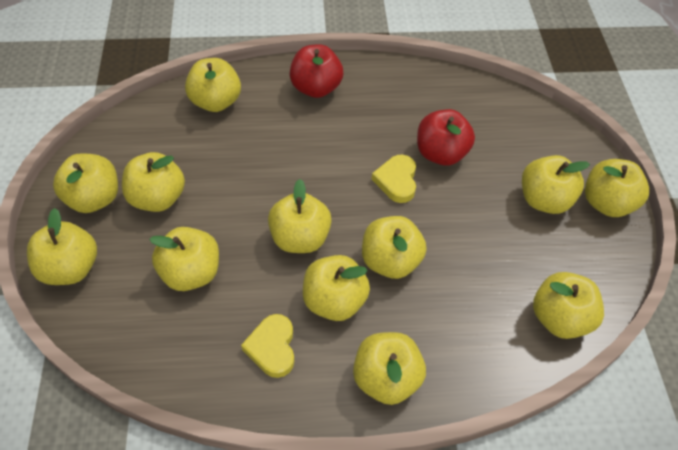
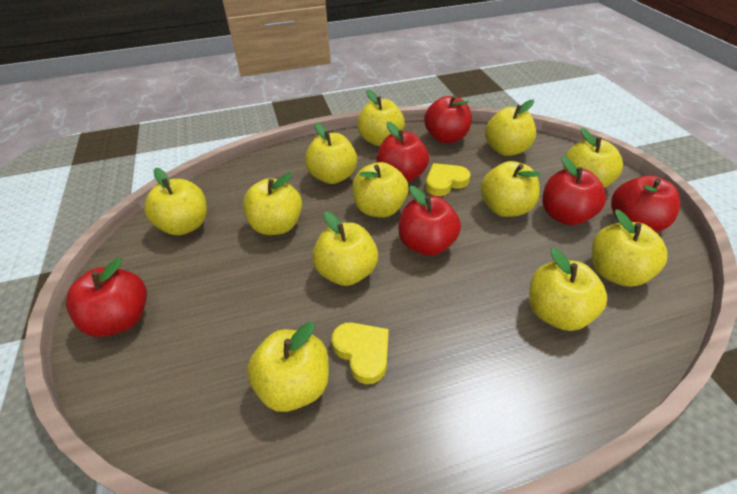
red apple: [290,44,343,98] [417,109,475,165] = 2 -> [66,258,147,337] [376,122,429,182] [399,186,461,256] [424,95,472,143] [543,156,606,225] [611,175,680,232] = 6

